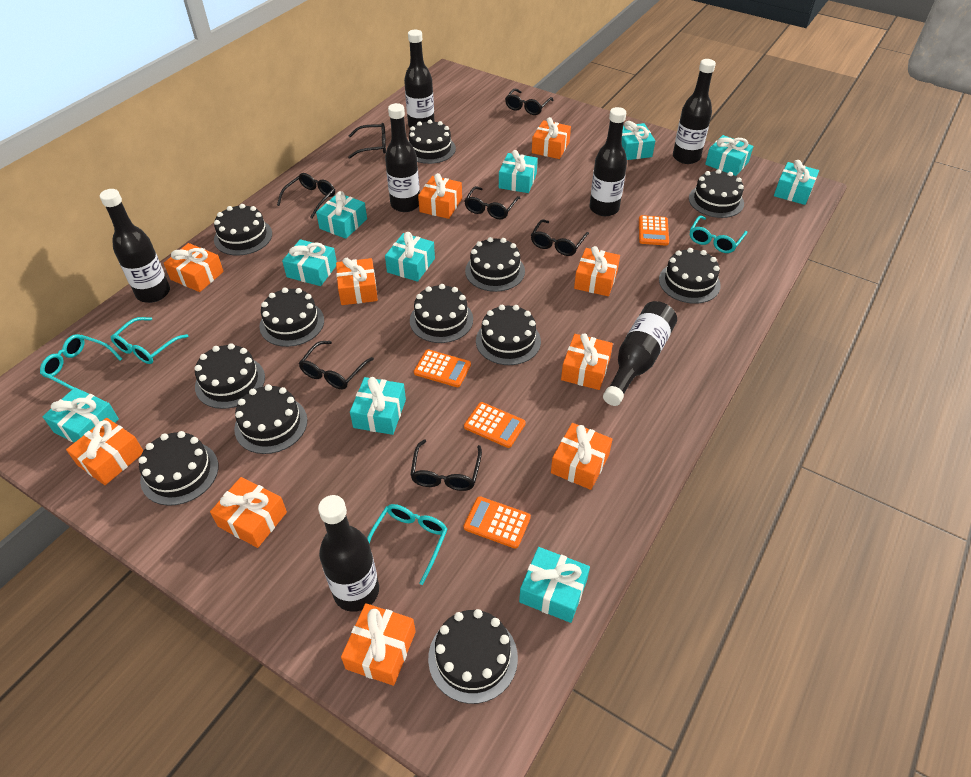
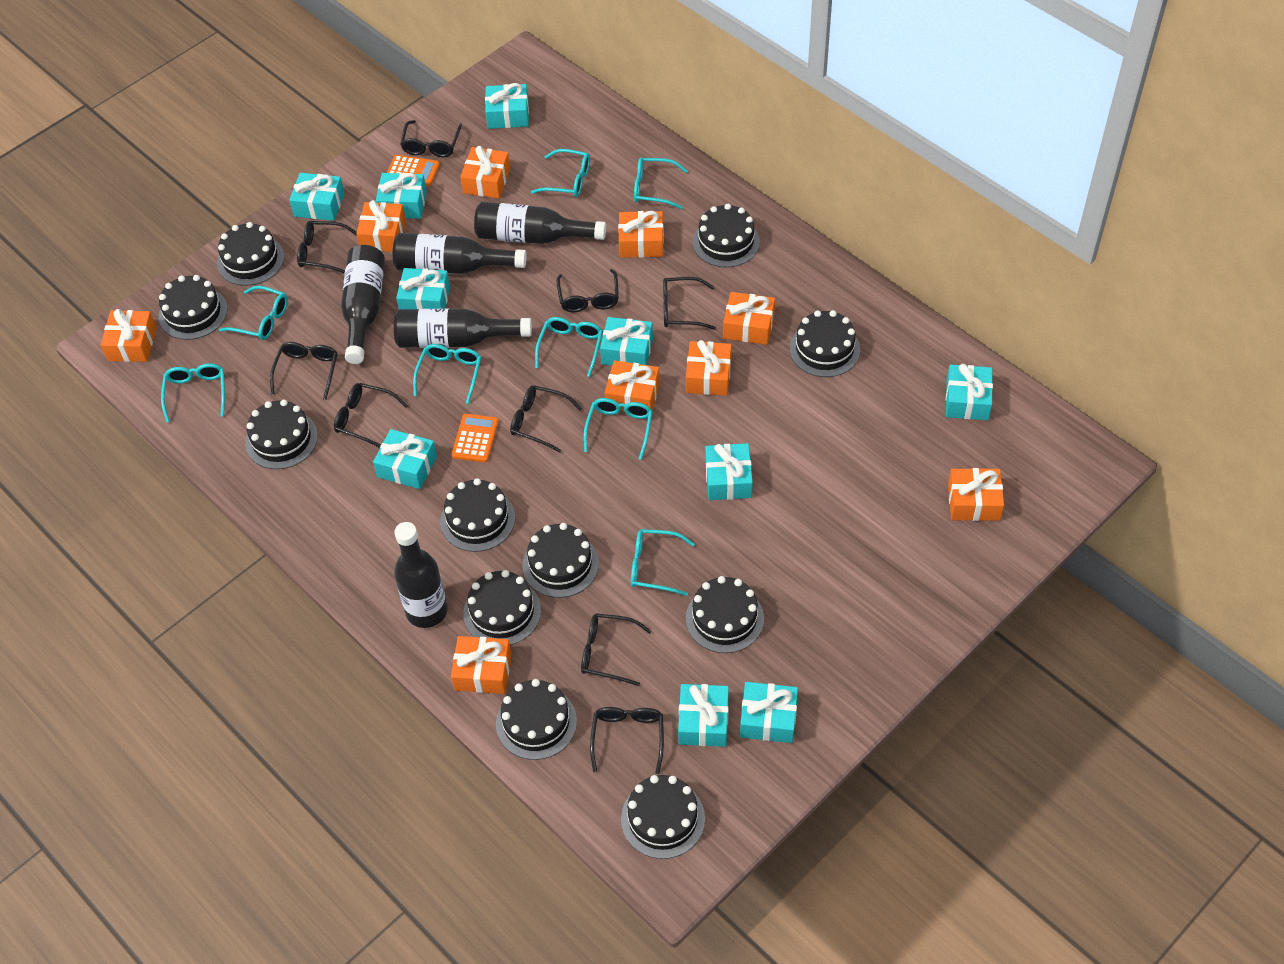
black bottle: [100,189,170,303] [318,495,379,612] [385,103,420,212] [404,30,435,128] [590,107,627,216] [603,301,677,406] [673,59,716,164] = 7 -> [341,245,385,364] [393,233,527,274] [394,308,532,348] [394,522,448,628] [474,202,606,244] = 5
black cake: [138,431,219,506] [195,343,265,409] [214,204,272,255] [234,384,307,454] [259,287,324,347] [409,120,456,164] [410,284,473,343] [428,609,518,704] [465,237,525,292] [476,305,541,365] [659,248,721,304] [689,169,744,218] = 12 -> [159,275,228,340] [217,222,284,286] [245,400,318,469] [440,478,515,552] [463,570,541,645] [496,679,577,760] [522,523,599,598] [621,775,705,859] [686,576,764,653] [693,204,760,267] [790,310,860,377] = 11
black glasses: [277,173,335,218] [299,341,374,389] [348,123,386,159] [410,440,482,491] [465,186,520,219] [505,88,554,115] [531,219,589,256] = 7 -> [270,342,338,400] [297,221,357,274] [334,383,408,448] [400,120,462,157] [510,385,582,452] [556,269,619,312] [581,613,651,686] [590,707,664,774] [663,277,716,330] = 9
orange calculator: [414,350,471,387] [463,496,531,549] [464,402,526,448] [639,215,669,246] = 4 -> [387,155,440,186] [452,414,499,462] = 2
orange gift: [66,418,143,485] [164,243,224,292] [210,477,287,548] [336,258,378,305] [341,603,416,686] [418,173,462,219] [532,117,571,159] [551,423,613,490] [561,333,613,390] [574,246,620,296] = 10 -> [101,309,157,362] [356,200,406,252] [451,636,512,694] [460,146,510,198] [605,360,660,411] [618,211,664,258] [686,340,732,396] [723,292,775,345] [948,468,1004,521] = 9
turquoise glasses: [40,334,122,390] [110,317,188,364] [367,504,447,585] [690,215,747,253] = 4 -> [161,363,225,423] [219,286,288,340] [413,344,481,404] [531,149,590,197] [535,317,603,377] [584,398,652,460] [631,529,695,596] [634,158,688,209] = 8

